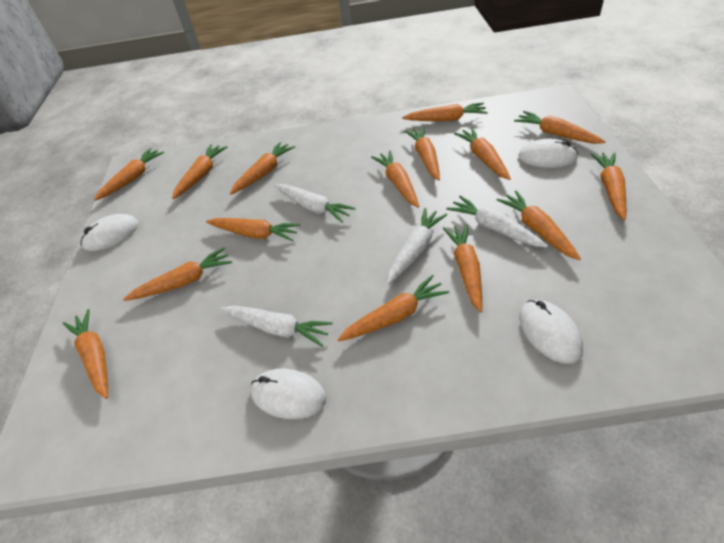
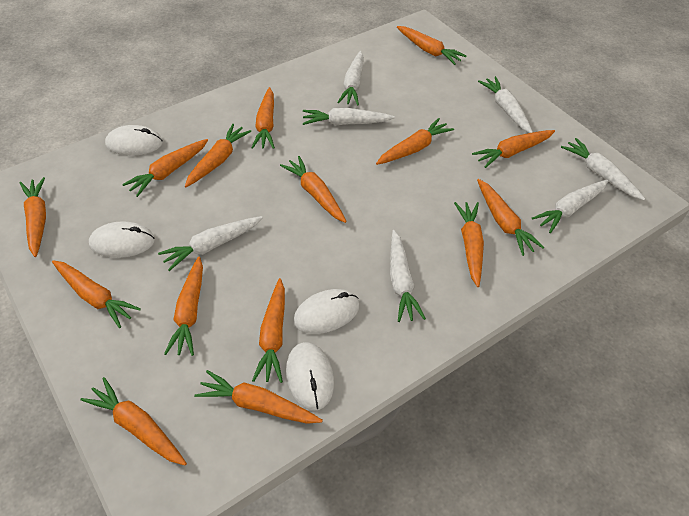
white carrot: [221,306,333,347] [275,184,356,223] [387,208,447,284] [446,196,548,247] = 4 -> [158,216,263,271] [303,108,395,125] [337,51,364,105] [390,230,426,322] [478,76,533,133] [532,180,609,233] [561,138,645,200] = 7

